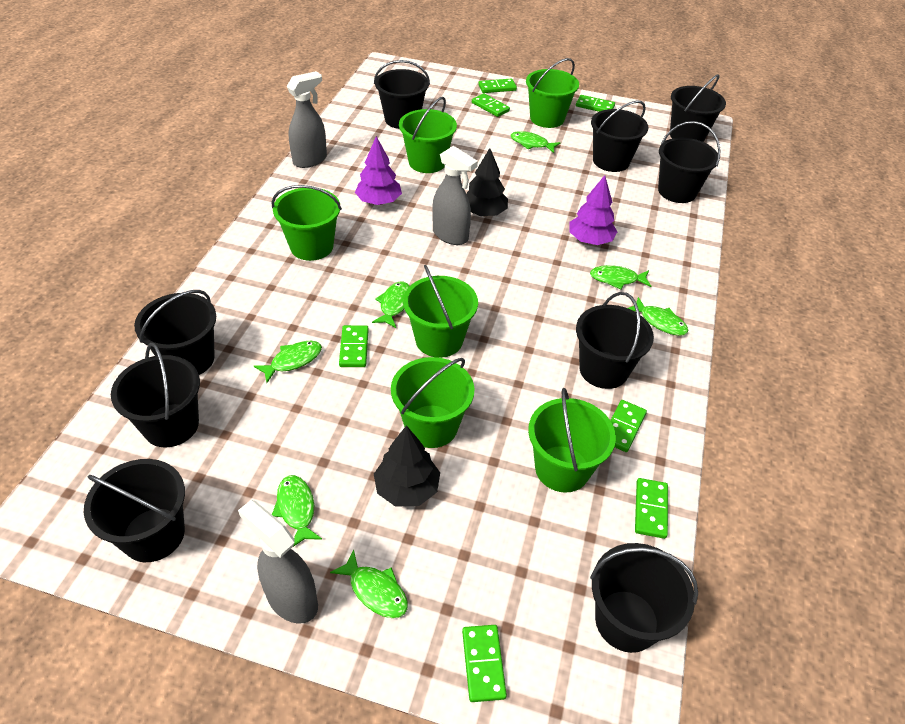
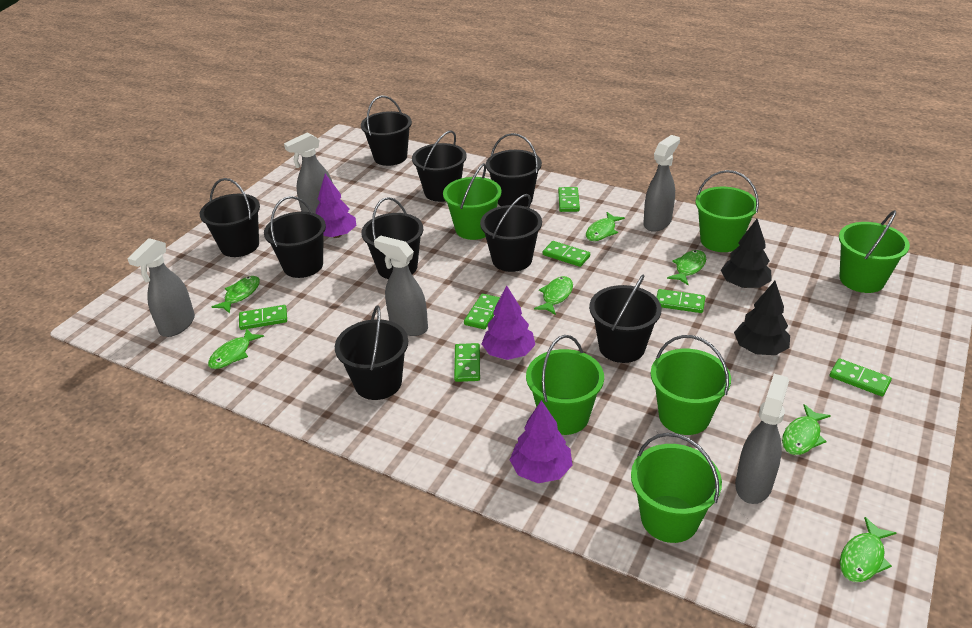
grey spray bottle: [238,500,318,624] [286,71,327,168] [432,146,478,245] = 3 -> [127,238,195,337] [284,132,333,214] [374,235,428,336] [643,135,680,232] [735,374,789,504] = 5
purple tree: [355,136,402,205] [569,175,617,245] = 2 -> [316,174,356,238] [482,285,535,360] [510,400,572,483] = 3

